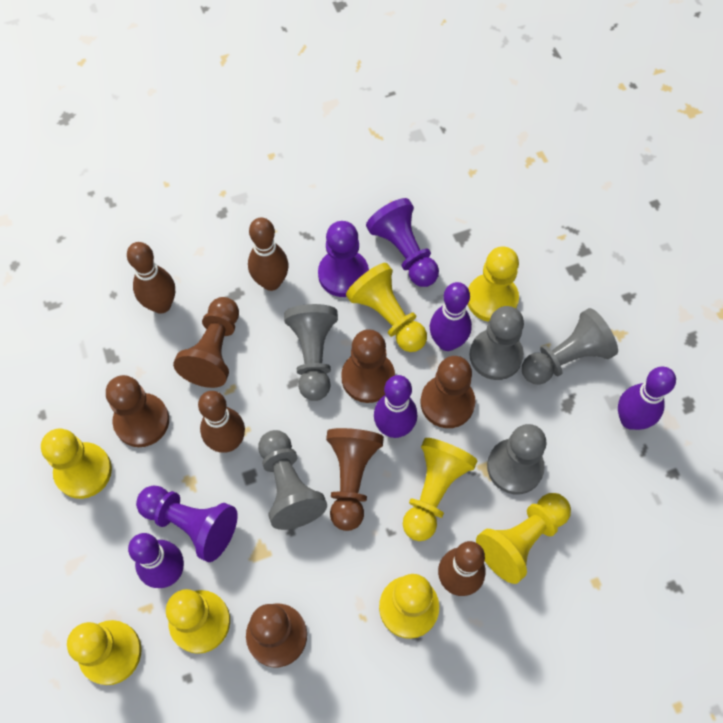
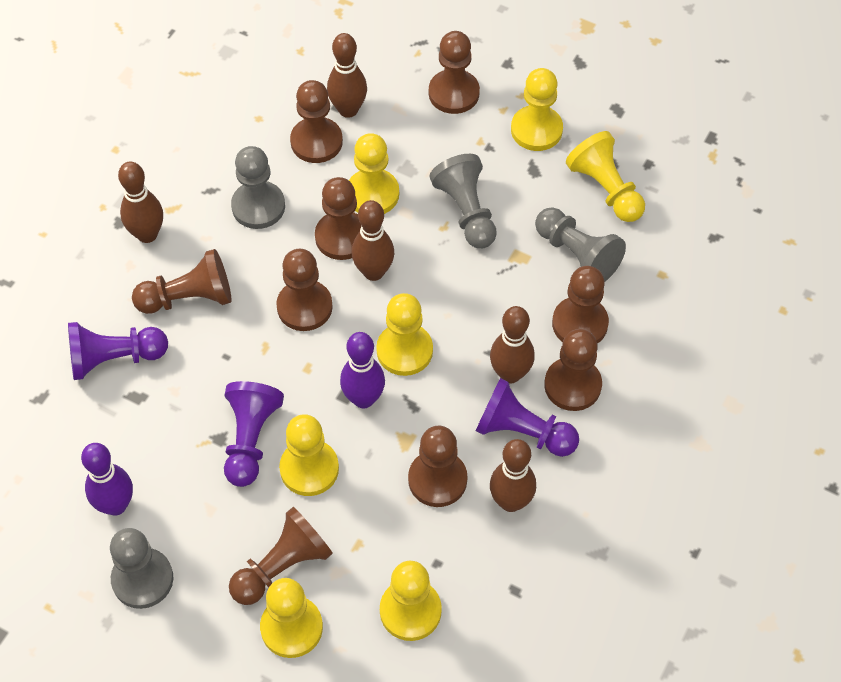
brown bowling pin: [127,242,175,314] [198,391,245,453] [248,217,289,291] [438,541,486,596] = 4 -> [118,161,163,243] [327,33,367,118] [352,200,394,281] [490,306,535,383] [490,439,536,512] = 5
brown pawn: [106,375,169,447] [173,297,239,388] [246,604,307,667] [326,428,384,531] [341,329,395,403] [420,356,475,428] = 6 -> [132,249,232,314] [229,507,333,605] [276,249,333,331] [290,80,343,163] [315,177,362,260] [408,426,467,507] [429,31,480,114] [544,329,602,411] [552,266,609,344] = 9
grey pawn: [258,430,327,530] [284,304,338,401] [469,306,524,380] [487,424,547,494] [522,308,618,385] = 5 -> [110,528,173,609] [231,146,285,229] [430,154,497,248] [535,207,626,282] = 4
purple bowling pin: [128,533,184,588] [374,375,417,438] [430,282,472,351] [618,367,676,430] = 4 -> [81,443,133,516] [340,332,385,408] = 2
yellow pawn: [41,429,112,499] [67,620,142,685] [166,589,230,654] [346,263,427,352] [379,574,439,639] [403,438,478,541] [468,247,519,322] [476,493,571,584] = 8 -> [260,578,323,658] [279,414,339,496] [349,133,399,214] [376,293,433,376] [380,561,442,641] [511,68,563,151] [566,131,645,222] = 7

